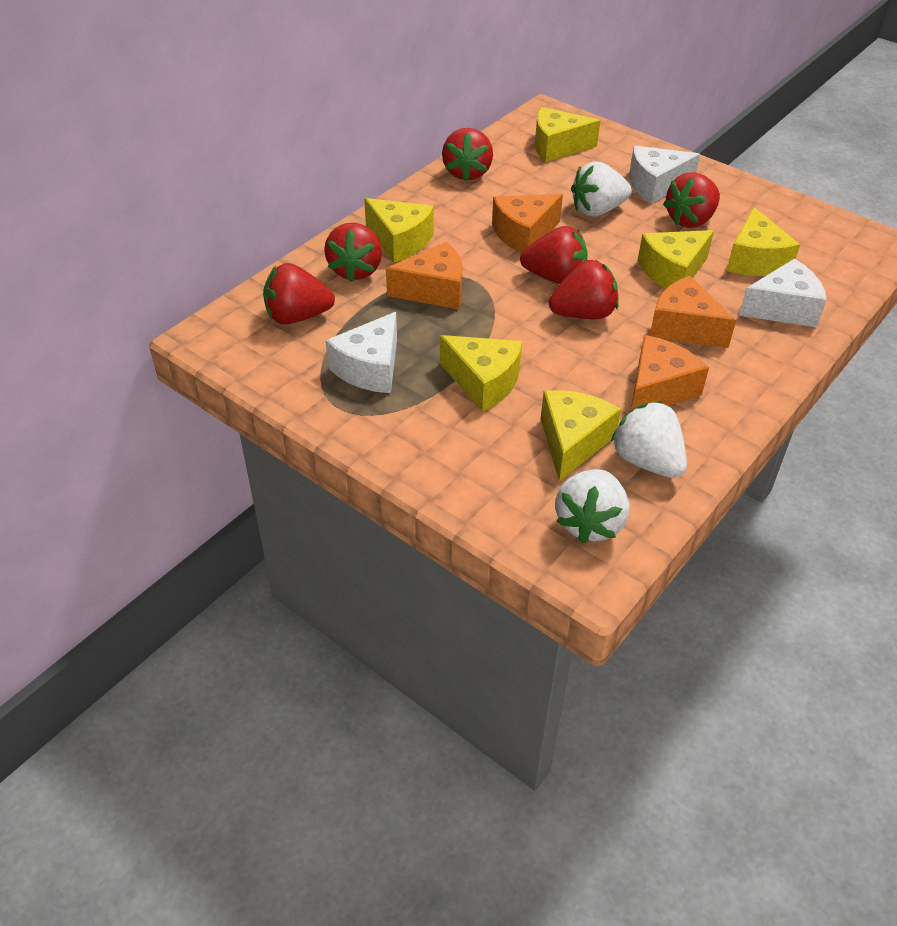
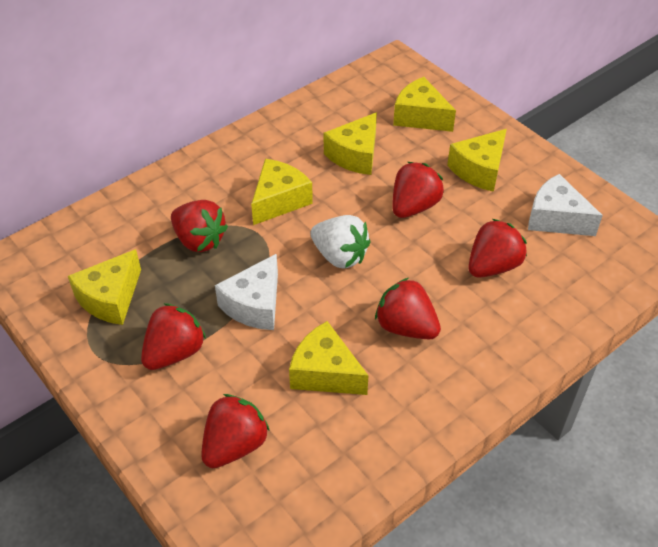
orange cheese: [386,242,462,310] [492,194,563,253] [631,335,709,411] [650,276,736,348] = 4 -> none = 0
white cheese: [326,312,397,393] [629,146,700,204] [739,259,827,328] = 3 -> [215,253,278,330] [528,174,603,236] = 2
white strawberry: [555,469,630,543] [571,162,632,217] [611,401,687,478] = 3 -> [310,215,371,269] = 1

